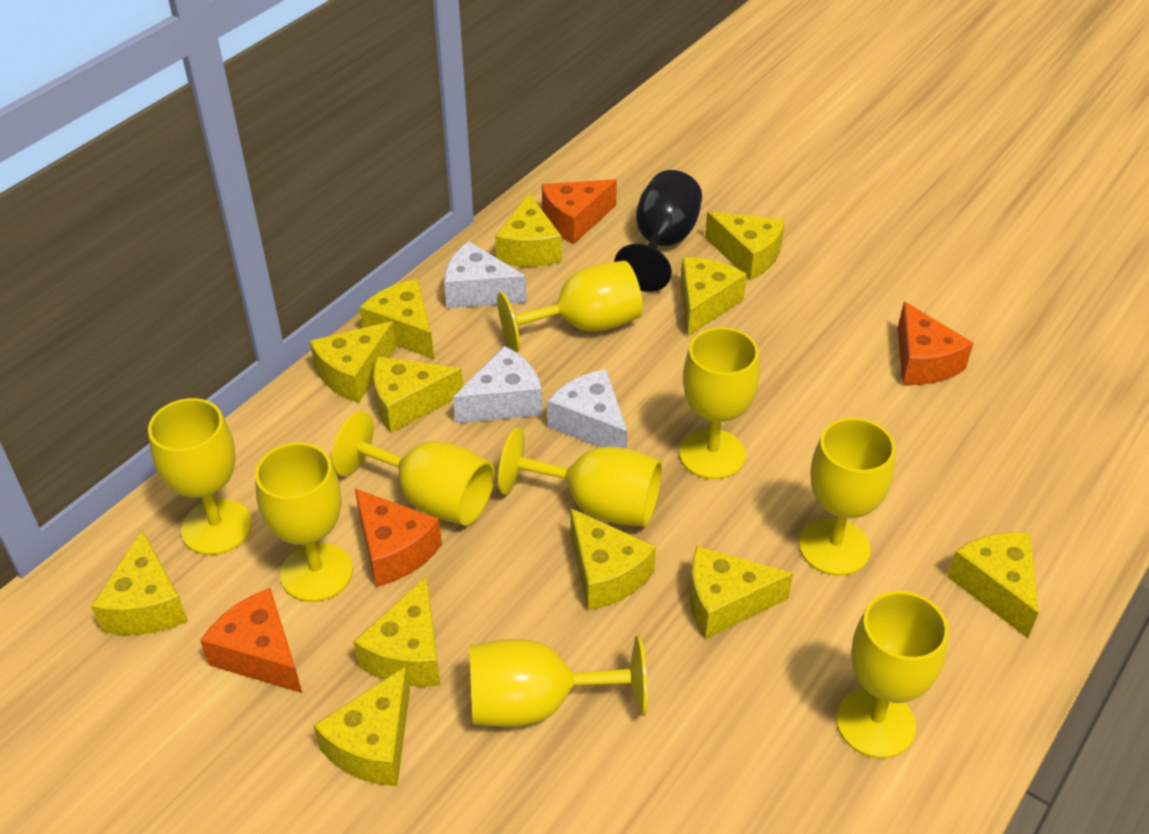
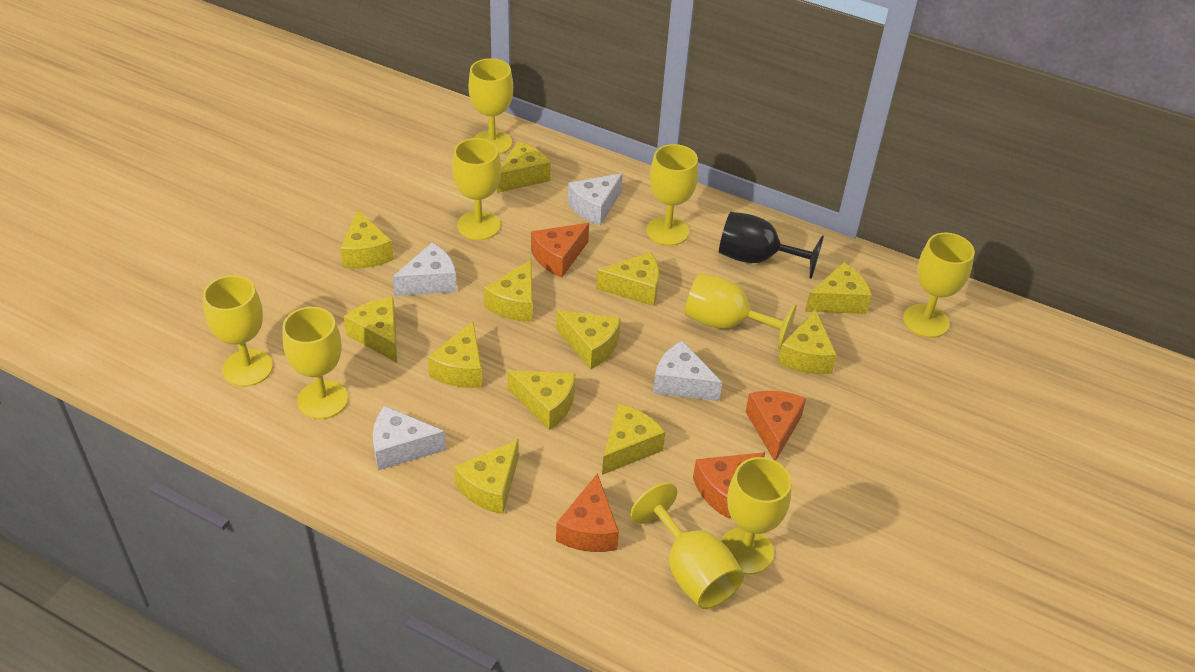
white cheese: [444,241,527,308] [453,346,543,423] [547,369,628,449] = 3 -> [373,406,446,470] [392,243,457,296] [568,173,623,226] [653,341,722,401] = 4

